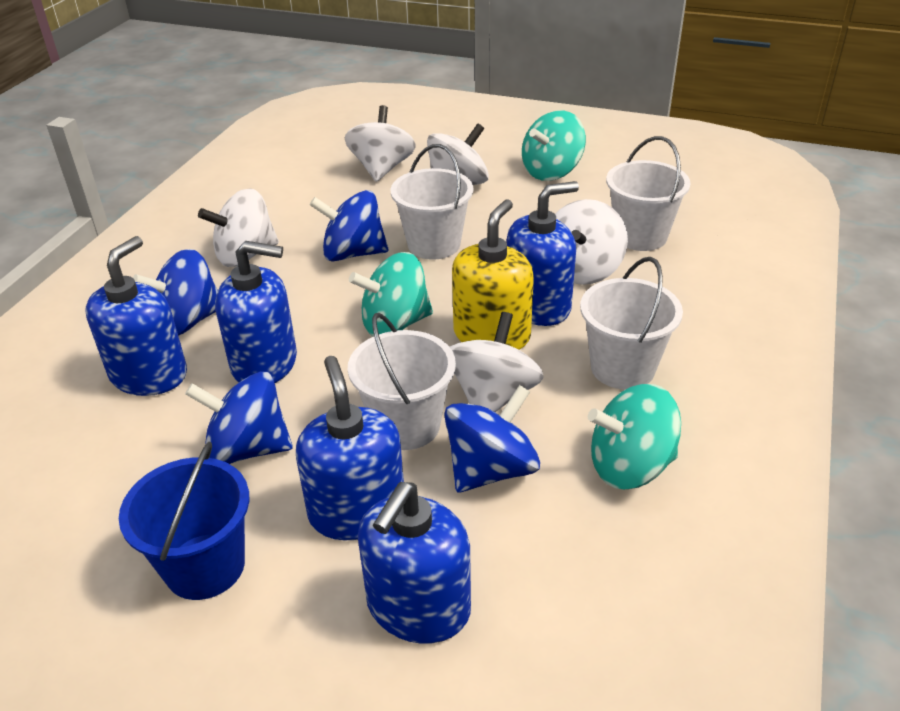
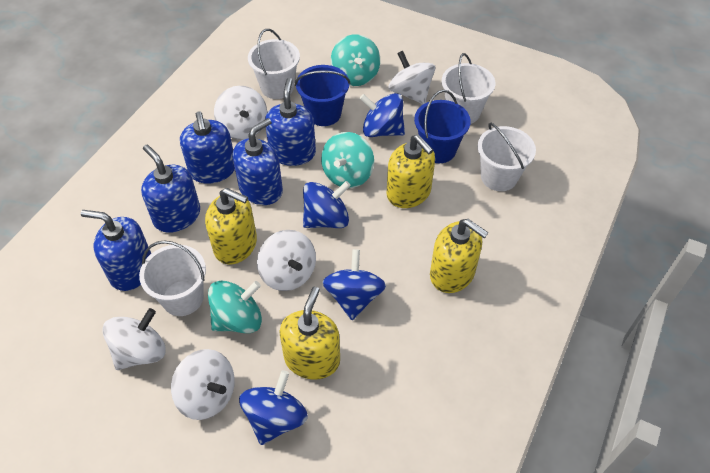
blue bucket: [119,442,249,600] = 1 -> [295,65,350,126] [414,90,471,163] = 2
yellow soap dispenser: [452,199,534,350] = 1 -> [205,188,257,264] [279,287,340,379] [387,135,435,208] [430,219,488,293] = 4

